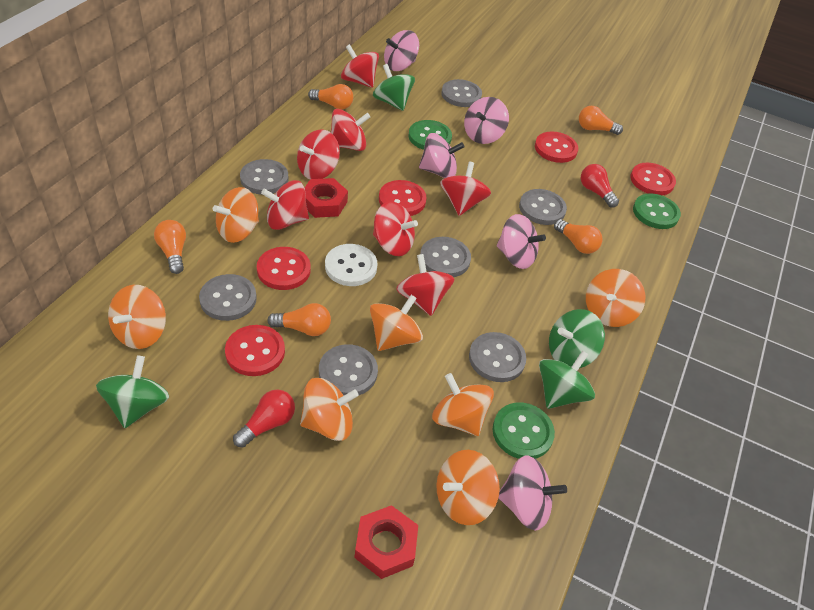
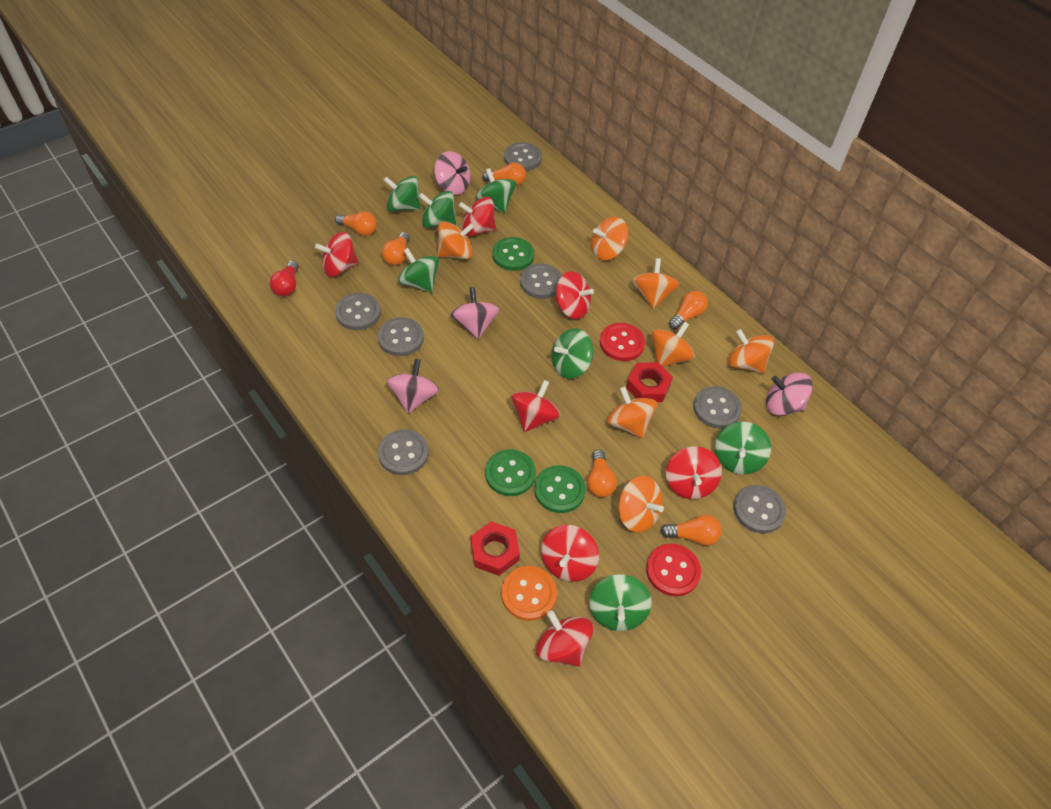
green spinning top: [96,355,169,428] [373,64,415,111] [539,351,595,409] [549,309,605,368] = 4 -> [384,176,421,212] [398,248,439,293] [419,191,456,228] [476,168,516,213] [552,329,594,379] [589,574,651,631] [715,422,771,475] = 7
orange button: none = 0 -> [501,566,557,621] = 1
orange light bulb: [154,220,186,274] [267,303,331,336] [308,84,353,109] [554,219,602,254] [579,106,623,135] = 5 -> [335,211,377,236] [382,232,410,265] [482,163,526,186] [587,450,617,497] [661,515,722,546] [669,291,708,330] = 6
pink spinning top: [384,30,419,71] [419,133,465,178] [464,97,509,144] [497,214,546,269] [499,456,567,531] = 5 -> [387,359,439,414] [434,151,471,195] [451,287,499,339] [766,372,813,416] = 4
red button: [225,325,285,376] [257,247,311,290] [379,180,427,216] [535,131,578,163] [630,163,676,195] = 5 -> [600,323,645,361] [646,543,701,597] = 2
red light bulb: [233,389,295,448] [581,164,619,207] = 2 -> [270,260,299,296] = 1
white button: [325,244,377,286] = 1 -> none = 0

